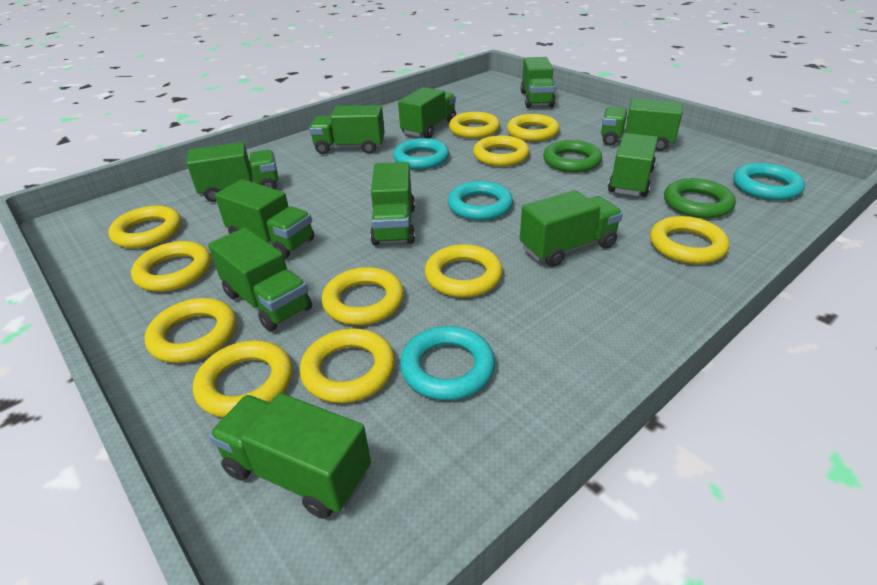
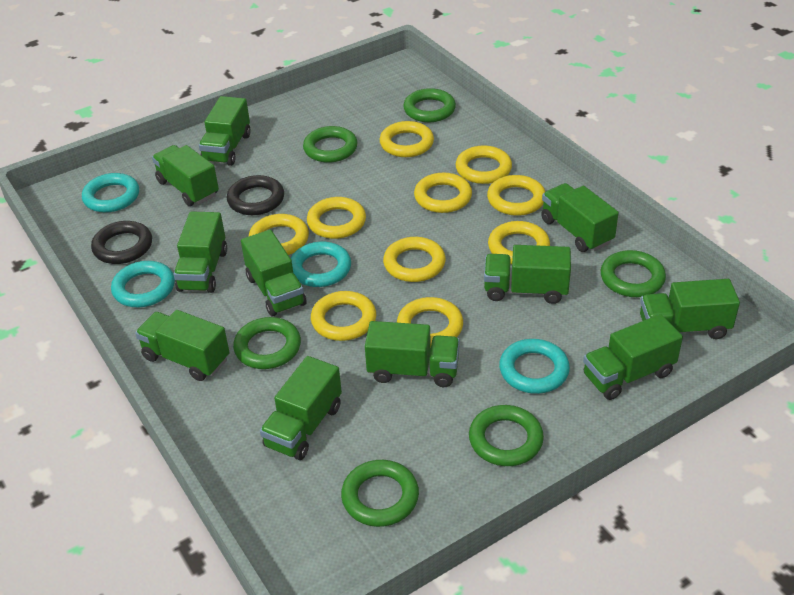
black ring: none = 0 -> [91,221,152,264] [227,175,284,215] = 2
green ring: [543,140,602,172] [664,178,736,219] = 2 -> [233,317,301,369] [303,126,358,163] [341,460,419,527] [403,88,456,122] [469,405,544,466] [601,250,666,297] = 6
yellow ring: [108,206,181,248] [131,241,211,292] [144,298,236,363] [193,341,293,418] [300,328,395,403] [322,267,404,325] [425,244,503,298] [449,112,500,139] [473,135,530,167] [507,114,560,142] [650,216,729,264] = 11 -> [249,214,309,255] [307,197,366,239] [311,291,376,341] [380,121,434,157] [383,237,446,282] [397,297,463,344] [414,173,472,213] [456,145,512,184] [487,175,545,216] [488,221,550,264] = 10

